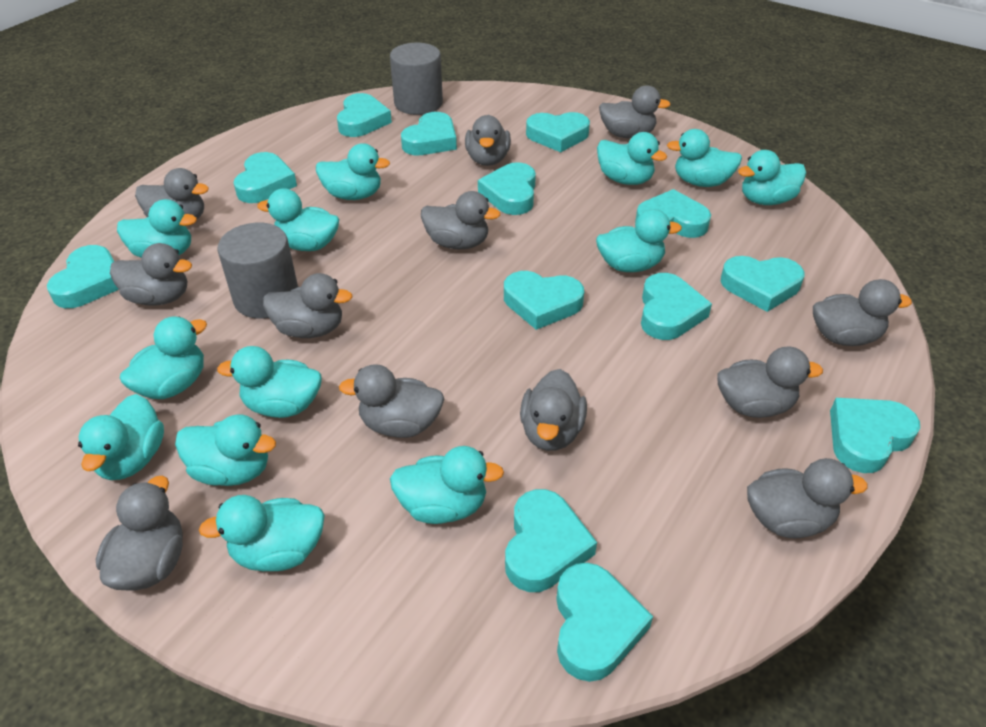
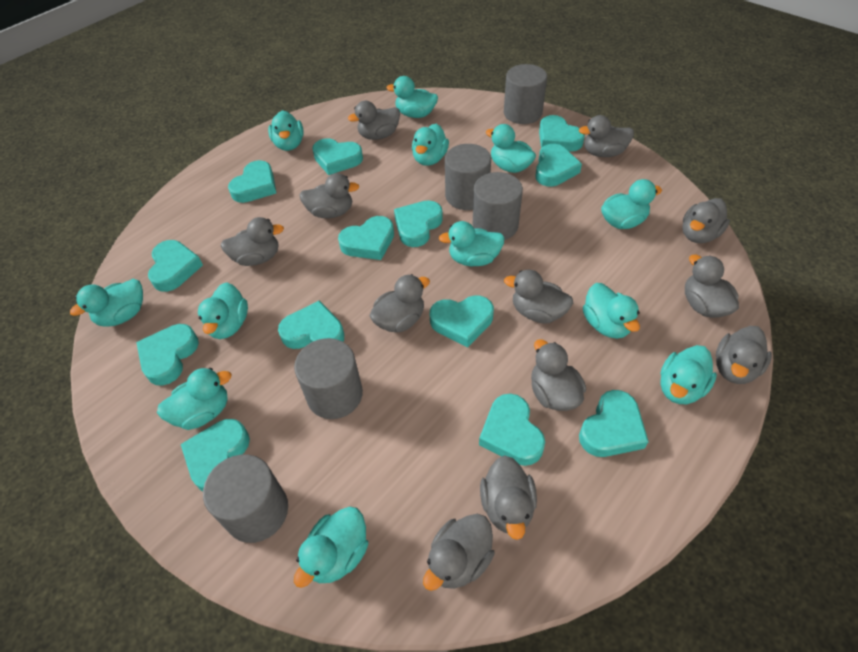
grey cylinder: [218,223,298,319] [390,43,443,115] = 2 -> [203,454,288,543] [294,338,363,419] [445,144,491,210] [473,172,523,240] [504,64,547,124] = 5
turquoise duck: [78,394,164,480] [117,199,197,258] [120,317,207,399] [175,414,276,486] [199,495,325,571] [217,346,322,418] [257,188,339,251] [316,143,390,200] [390,446,504,524] [596,209,682,272] [597,132,667,185] [667,129,742,187] [738,150,806,205] = 13 -> [70,279,143,327] [157,368,231,430] [198,282,248,339] [268,110,304,151] [294,507,368,588] [386,76,438,118] [412,124,449,166] [439,221,504,266] [486,124,536,173] [583,283,640,339] [601,179,662,229] [660,345,717,404] = 12

